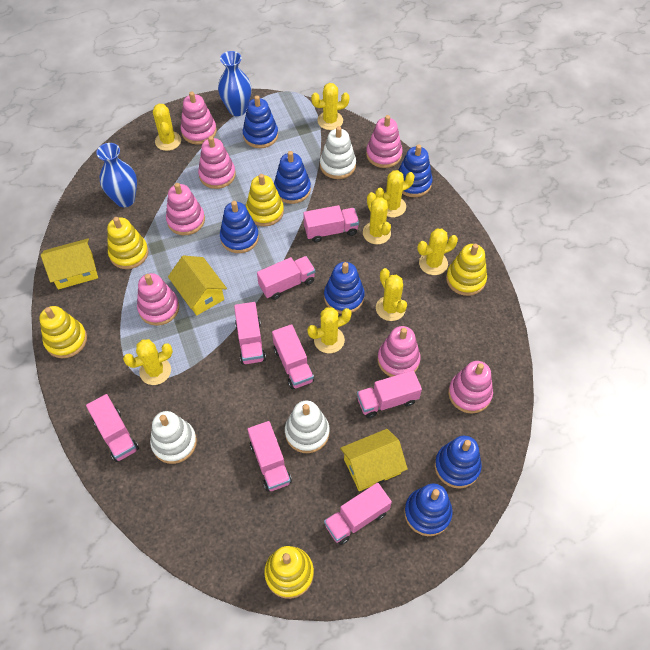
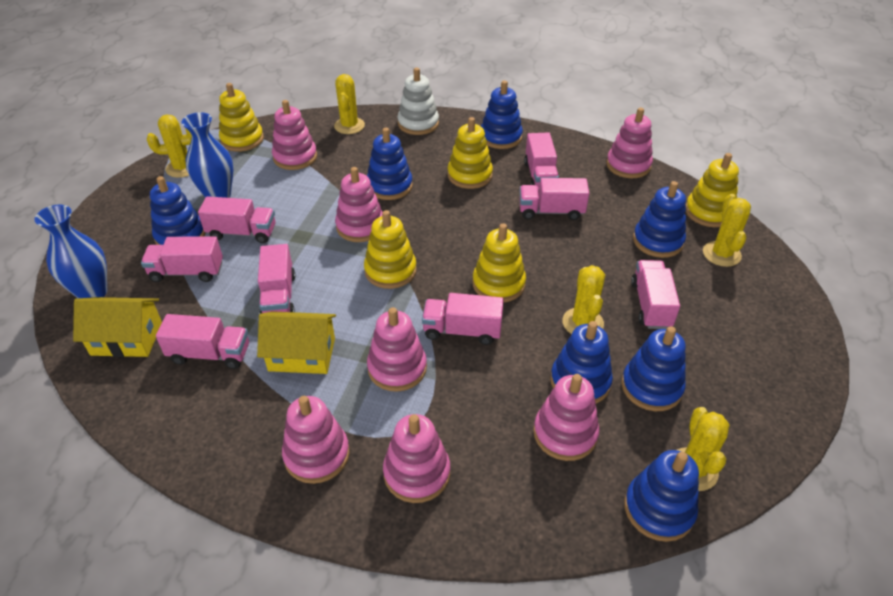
white stacking toy: [150,411,197,464] [285,401,330,453] [320,126,356,179] = 3 -> [397,68,439,135] = 1
yellow cactus: [123,339,173,385] [153,104,181,151] [307,307,352,353] [311,83,349,130] [363,192,391,244] [375,170,415,217] [376,268,407,321] [417,228,458,275] = 8 -> [147,114,192,178] [334,74,365,134] [562,265,605,334] [677,407,730,491] [703,194,751,267] = 5
yellow house: [41,238,98,289] [168,255,227,316] [340,429,408,491] = 3 -> [73,297,162,357] [257,311,336,374] = 2

